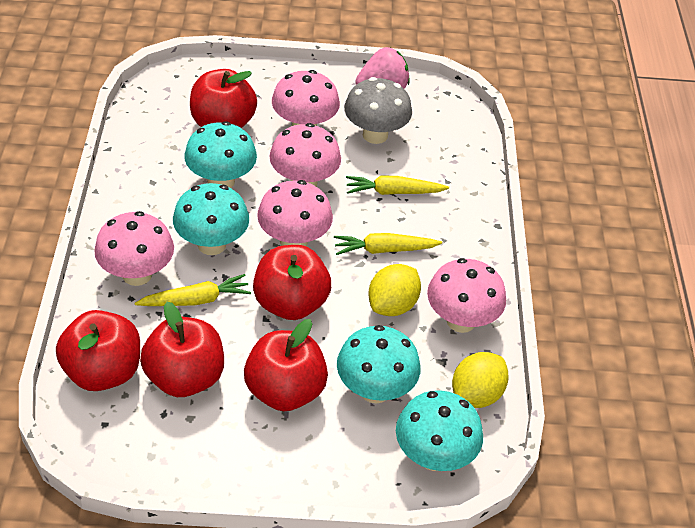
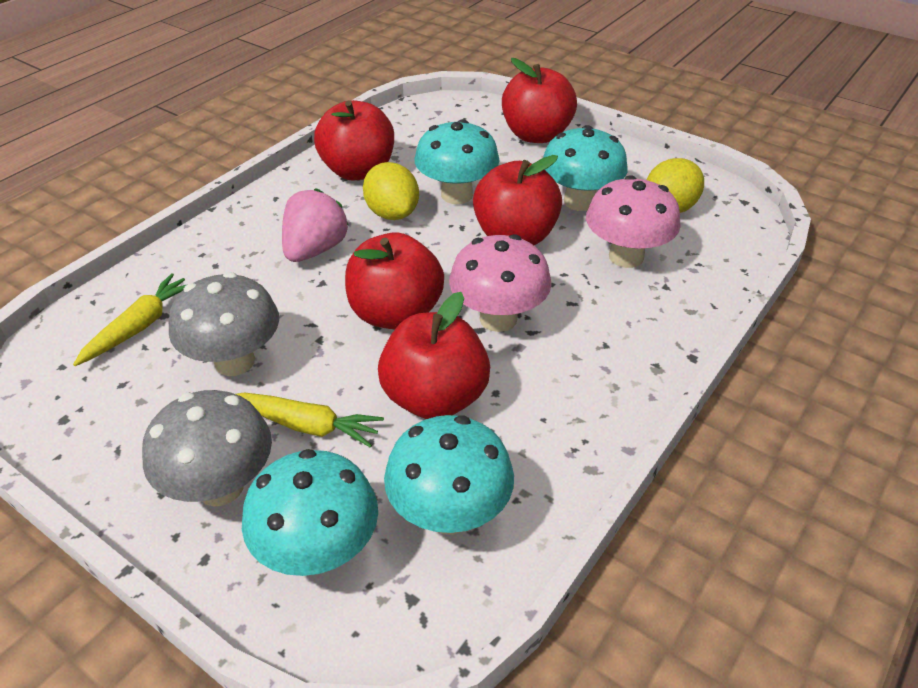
grey mushroom: [344,77,412,144] = 1 -> [142,390,272,506] [169,272,279,376] = 2
pink mushroom: [94,211,174,286] [257,180,333,246] [269,123,341,187] [272,70,340,126] [427,258,506,333] = 5 -> [449,234,551,332] [586,175,681,268] = 2
yellow carrot: [135,274,251,306] [334,233,442,255] [346,175,449,195] = 3 -> [73,273,188,366] [236,392,384,448] = 2

